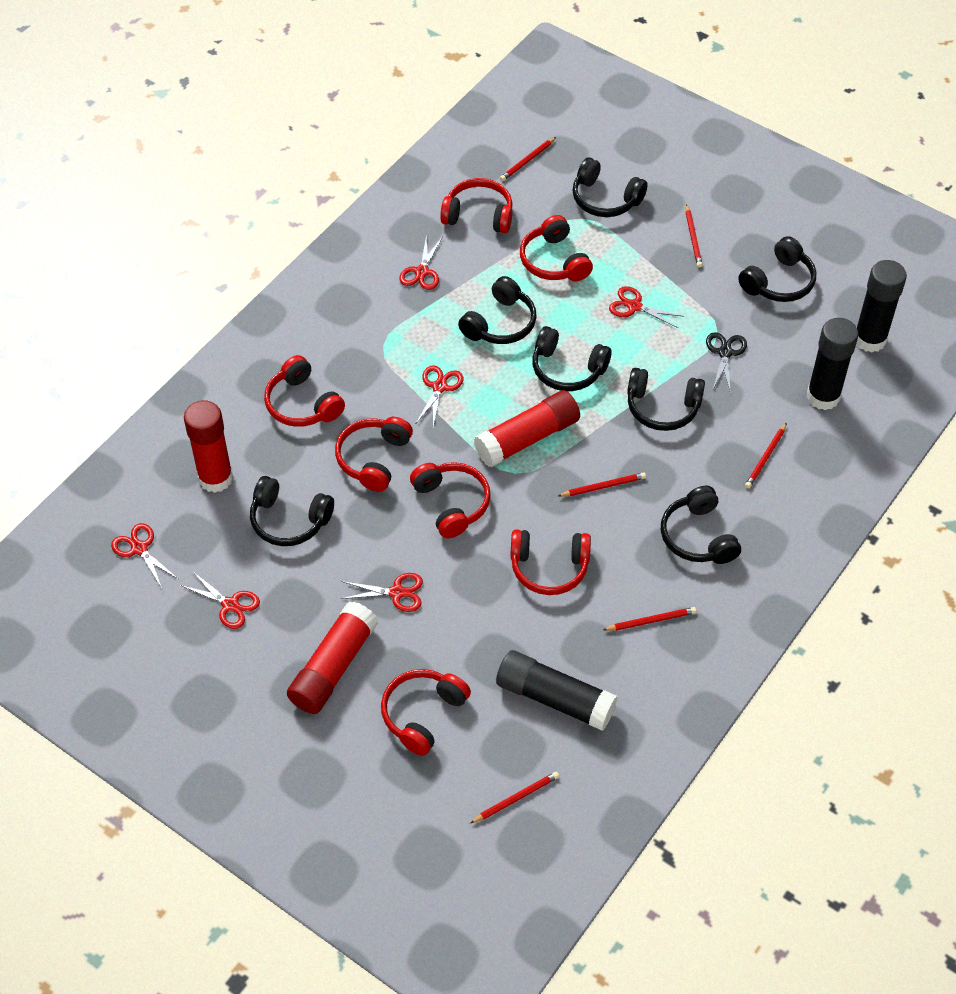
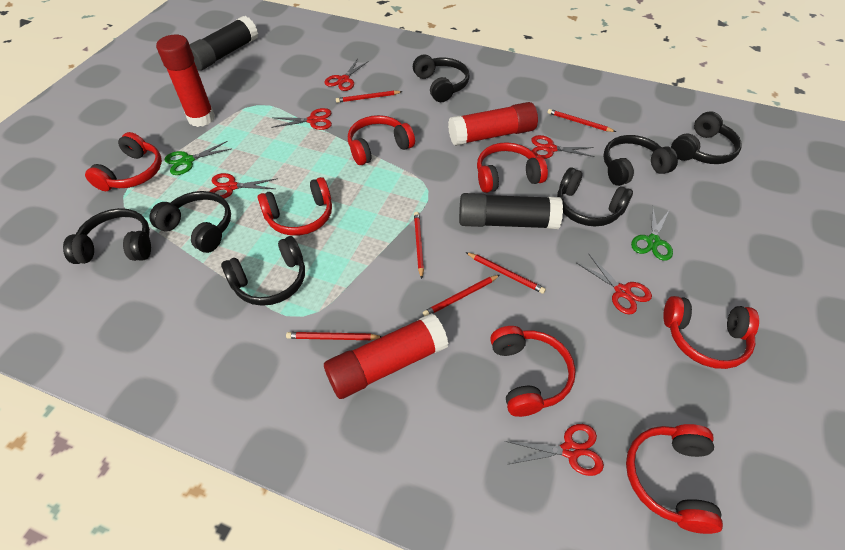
black glue stick: [496,650,618,731] [807,318,858,410] [856,260,907,352] = 3 -> [189,16,258,71] [459,193,563,229] = 2
black scissors: [706,332,747,394] = 1 -> none = 0
green scissors: none = 0 -> [165,141,231,175] [631,205,673,261] = 2

